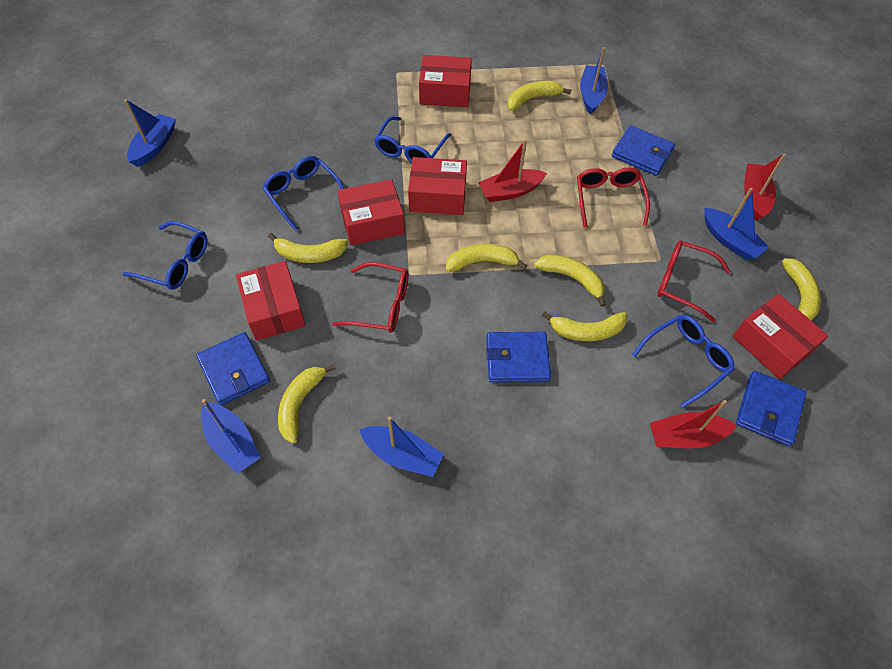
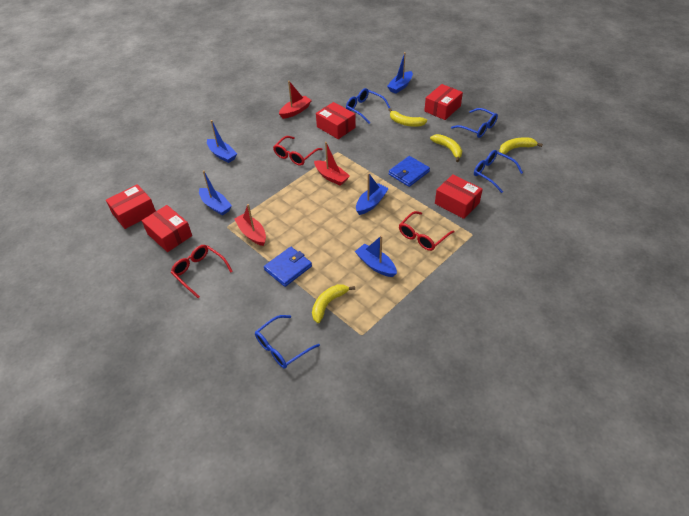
blue wallet: [196,332,270,405] [486,332,551,382] [612,125,675,176] [736,371,806,446] = 4 -> [264,247,312,287] [389,156,430,187] = 2
yellow banana: [268,233,348,263] [278,364,335,444] [446,244,527,272] [507,81,571,111] [534,255,606,307] [542,312,628,341] [782,258,821,320] = 7 -> [312,284,355,323] [388,108,427,127] [430,134,462,162] [499,137,543,154] = 4

